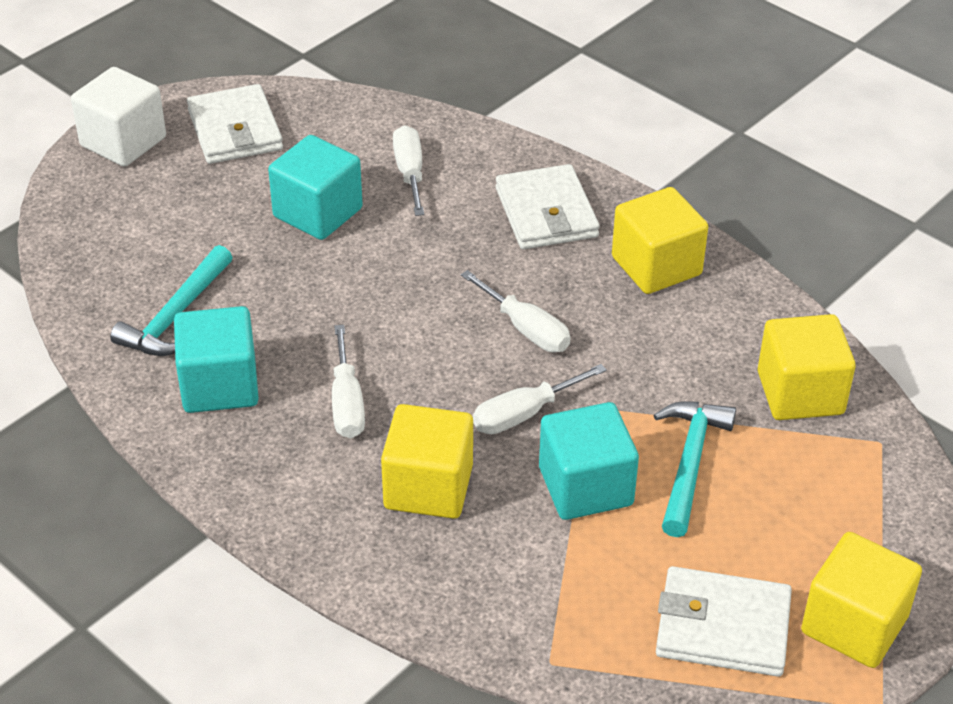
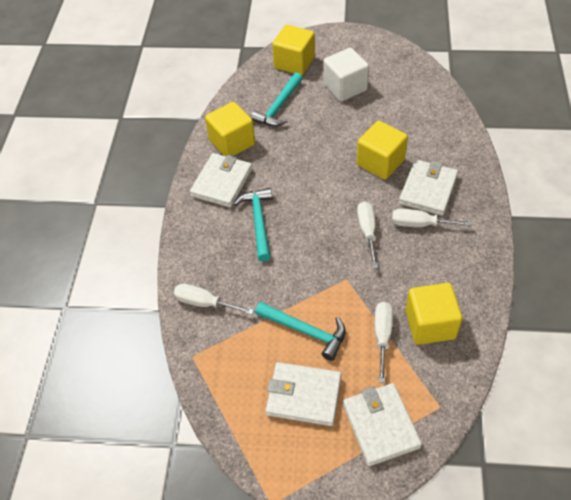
turquoise cube: [174,306,259,413] [268,135,363,240] [539,402,639,520] = 3 -> none = 0
turquoise hammer: [110,245,233,356] [654,401,736,537] = 2 -> [234,188,273,261] [250,72,303,127] [255,302,345,361] = 3
white wallet: [187,84,283,164] [495,164,600,249] [656,566,792,677] = 3 -> [190,153,252,208] [266,362,342,426] [343,383,422,466] [399,159,458,216] = 4

